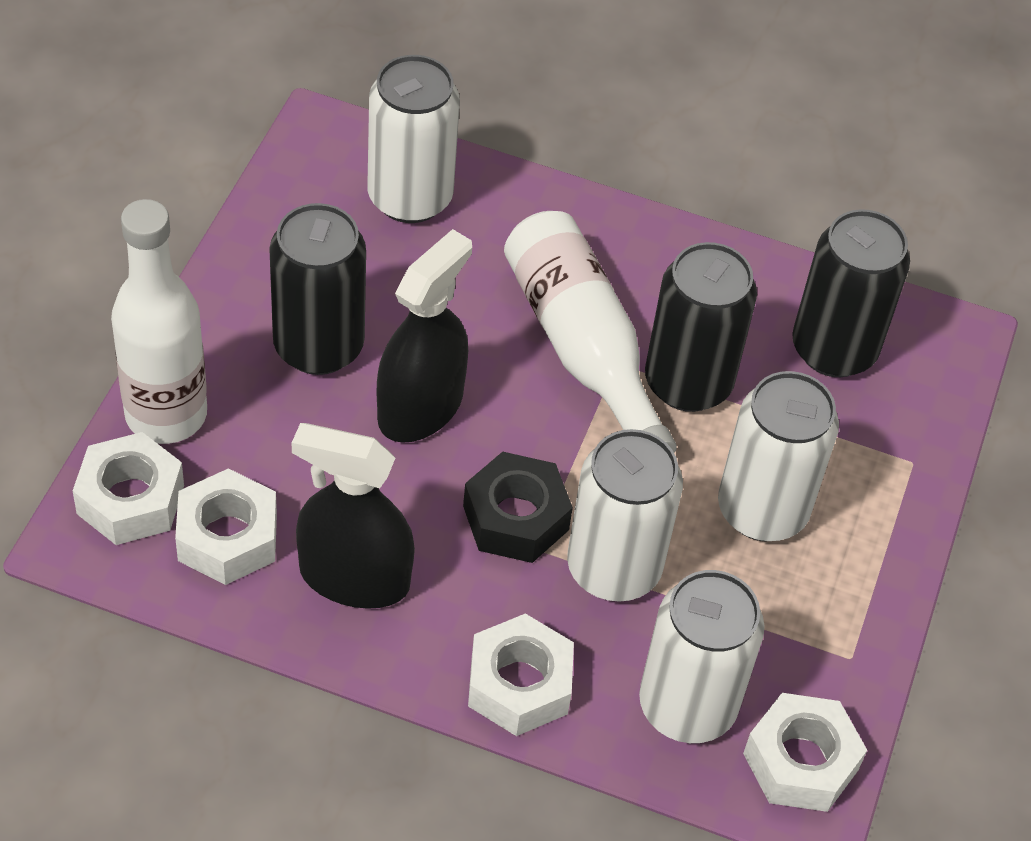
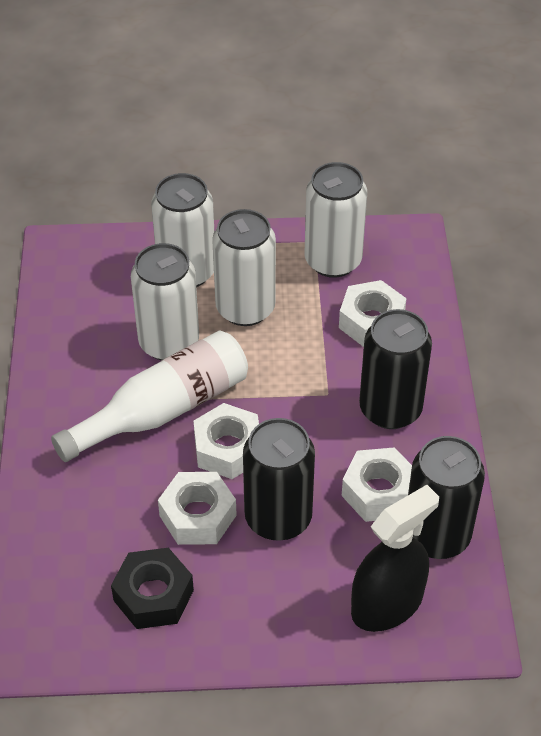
black spray bottle: [292,423,415,609] [377,229,472,443] = 2 -> [351,485,439,632] = 1
white bottle: [111,199,207,444] [504,211,677,453] = 2 -> [51,330,248,462] = 1

